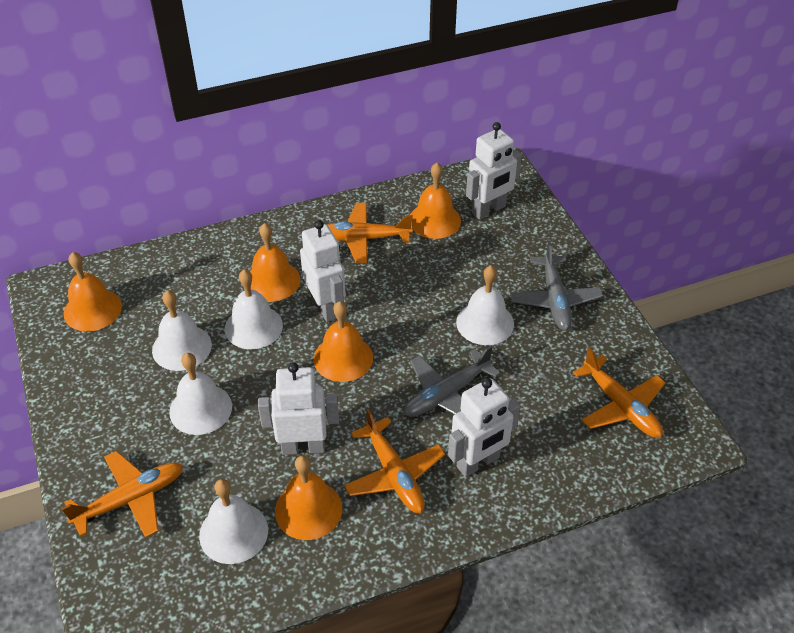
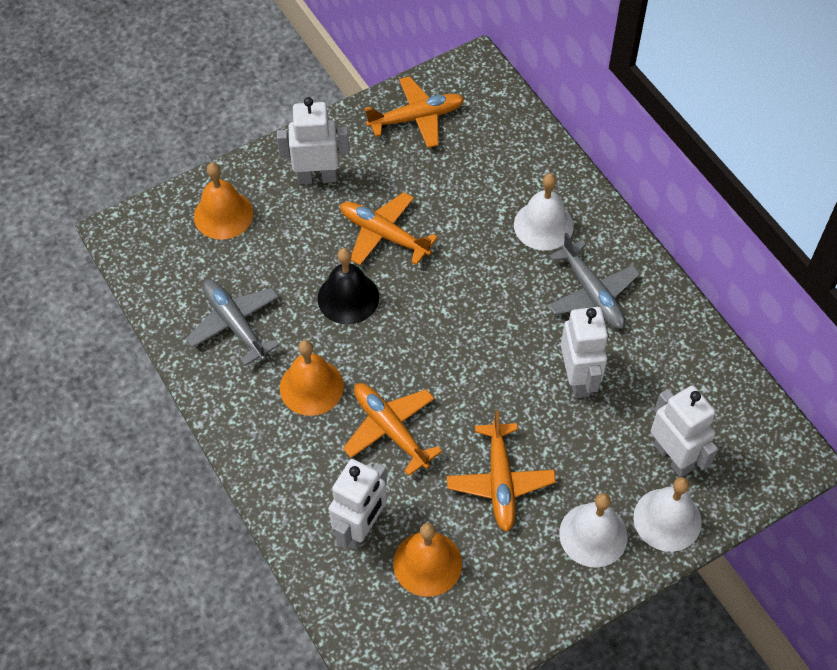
black bell: none = 0 -> [318,248,379,324] = 1
orange bell: [64,252,122,332] [250,223,301,302] [275,455,342,540] [314,301,373,382] [410,162,461,239] = 5 -> [194,163,253,240] [280,340,344,416] [393,523,462,597] = 3
white bell: [152,290,212,371] [169,353,232,435] [199,479,268,564] [225,269,283,349] [456,265,514,345] = 5 -> [514,173,574,250] [559,493,628,568] [634,477,702,552] = 3

